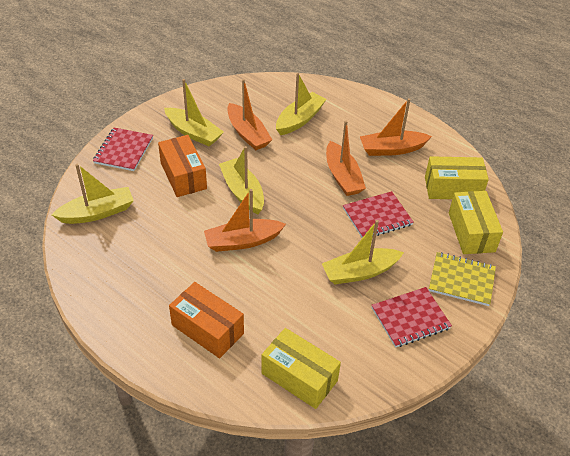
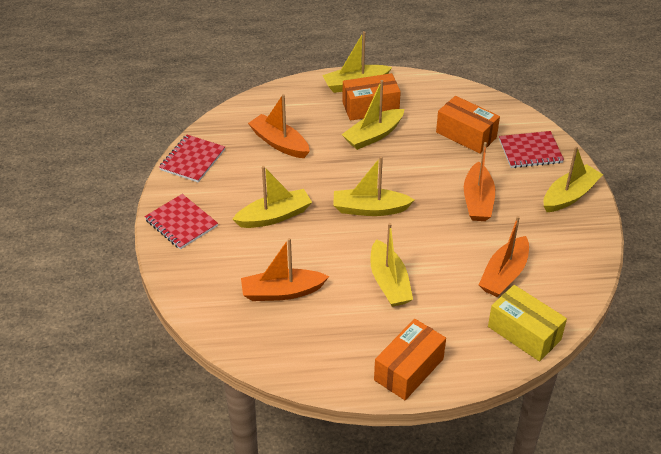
orange box: [158,135,207,197] [169,282,244,358] = 2 -> [342,73,401,121] [374,319,446,400] [436,96,500,154] = 3
yellow boat: [52,164,134,224] [164,79,224,146] [219,146,264,214] [276,73,327,135] [322,220,404,284] = 5 -> [232,166,312,228] [322,31,392,93] [333,156,414,216] [341,80,405,150] [370,223,413,307] [544,147,603,212] = 6
yellow box: [261,328,341,409] [425,156,489,199] [449,191,503,254] = 3 -> [488,285,567,361] = 1
yellow notebook: [429,252,496,306] = 1 -> none = 0

